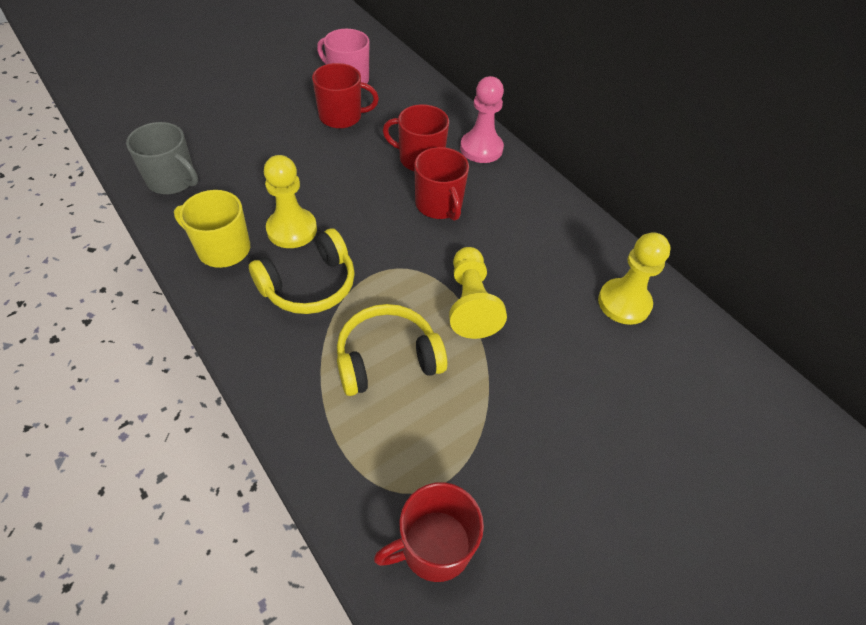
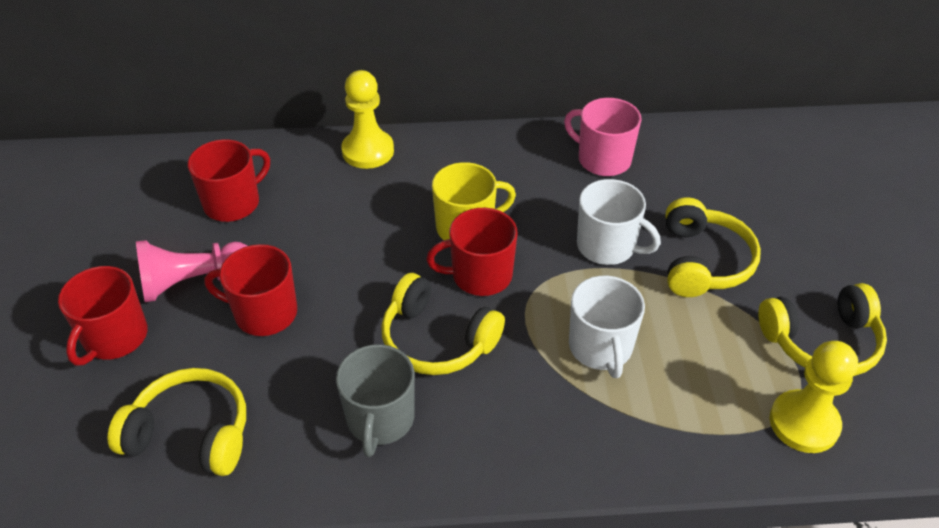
white mug: none = 0 -> [569,276,645,378] [577,179,661,265] = 2
yellow headphones: [249,228,355,314] [337,304,447,396] = 2 -> [108,368,246,476] [381,273,505,375] [666,198,761,297] [758,283,887,376] = 4
yellow pawn: [264,155,317,248] [449,247,507,339] [598,232,671,325] = 3 -> [341,70,394,169] [769,341,858,453] = 2

